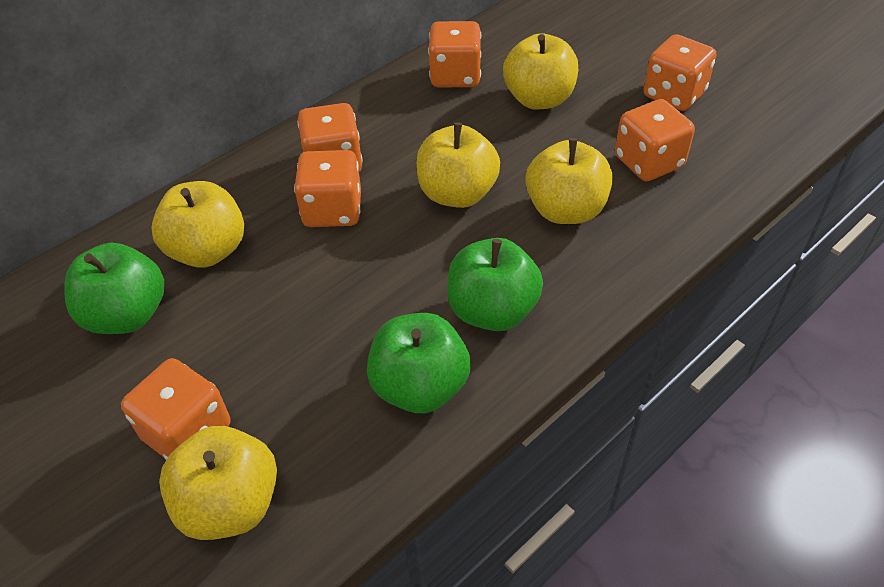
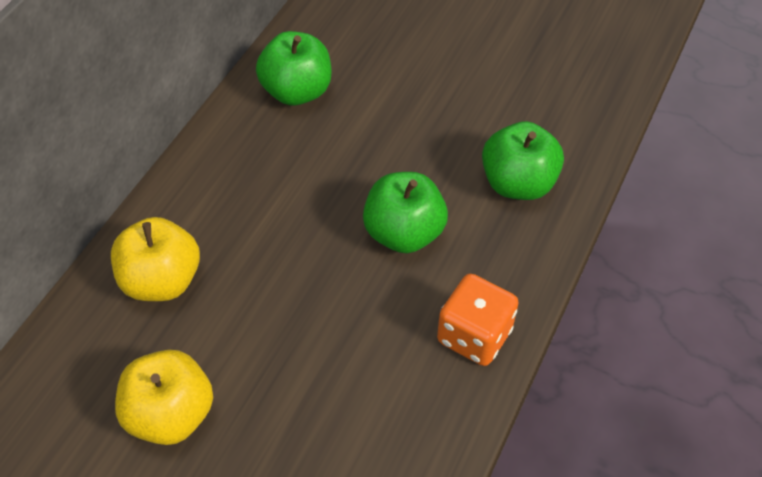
orange dice: [121,358,230,460] [294,150,361,227] [297,103,363,172] [428,21,481,87] [615,99,695,181] [643,34,716,111] = 6 -> [437,274,519,366] = 1
yellow apple: [152,181,244,268] [159,426,277,540] [416,122,500,208] [503,33,578,110] [525,138,613,224] = 5 -> [111,217,200,301] [115,350,213,445] = 2

